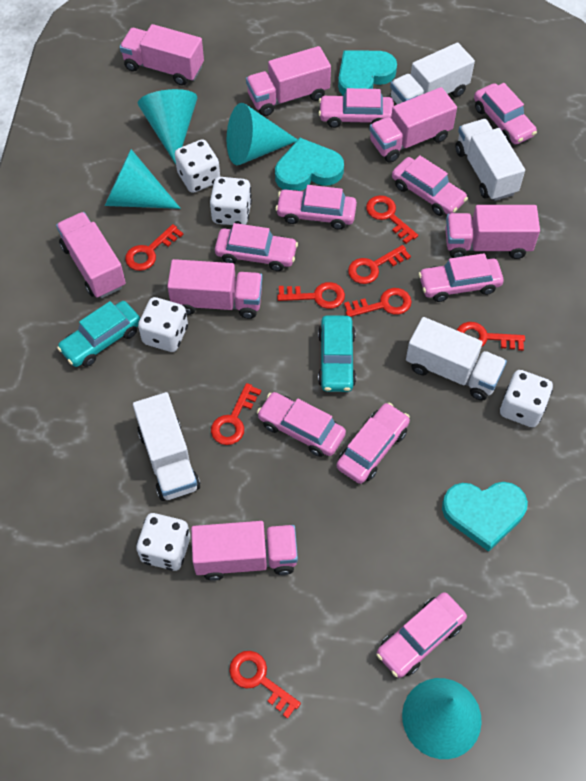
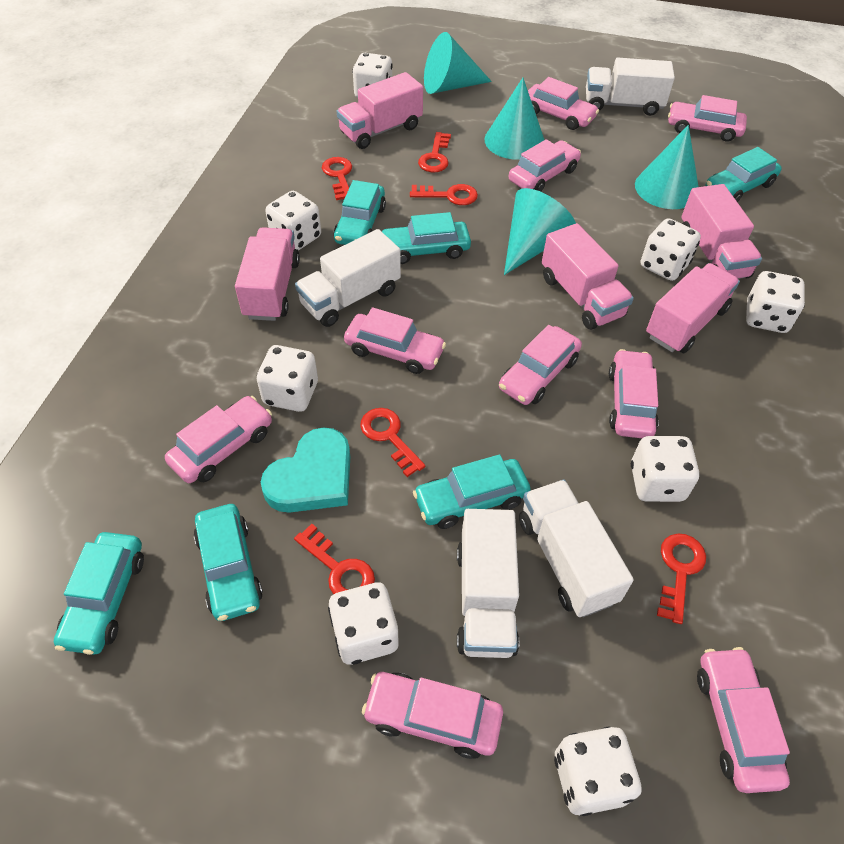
pink truck: [56,212,126,298] [120,24,204,86] [167,259,263,319] [191,521,298,581] [246,46,331,116] [369,87,457,163] [445,205,540,259] = 7 -> [235,227,300,321] [337,72,423,149] [542,223,634,330] [646,263,740,353] [681,184,762,279] = 5
red key: [125,224,183,271] [211,383,261,445] [229,651,301,719] [277,282,345,309] [344,288,412,317] [348,245,411,284] [366,195,418,244] [457,322,525,351] = 8 -> [294,524,375,594] [322,157,352,200] [360,408,426,477] [410,184,478,205] [418,132,451,172] [657,534,706,624] = 6
turquoise car: [57,301,140,367] [318,315,356,392] = 2 -> [54,532,144,655] [194,504,263,621] [334,180,386,245] [382,212,471,264] [413,454,531,529] [705,147,782,202] = 6
turquoise heart: [275,138,344,191] [338,50,397,95] [442,482,528,552] = 3 -> [261,427,350,513] = 1
white dice: [136,513,190,571] [138,297,188,352] [175,139,220,193] [210,177,252,225] [500,370,553,427] = 5 -> [257,345,318,412] [266,191,321,251] [328,583,398,665] [352,53,393,98] [554,726,642,816] [631,436,700,502] [641,218,701,281] [746,271,805,333] = 8

